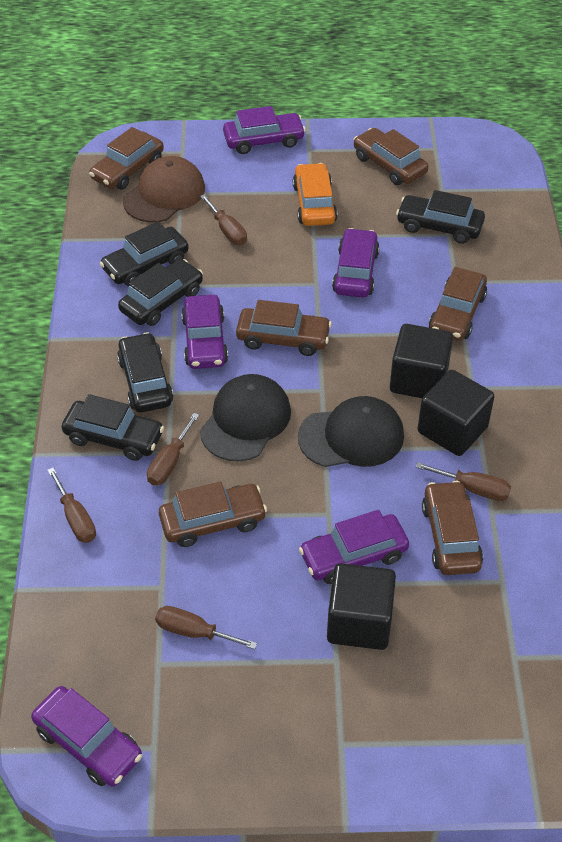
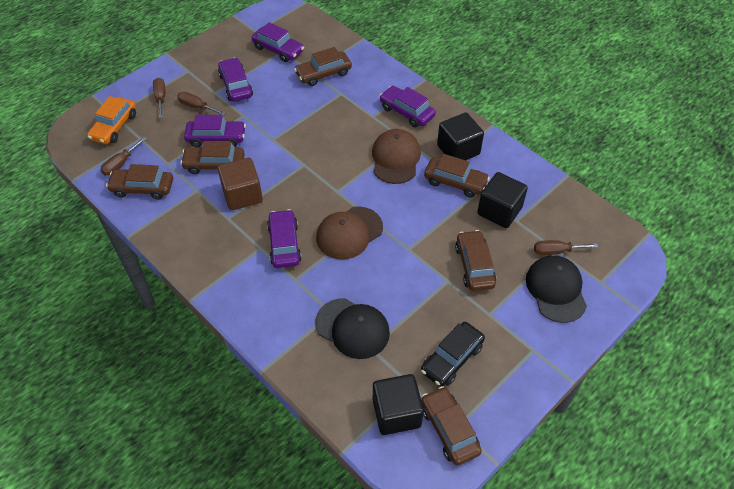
black car: [62,394,164,461] [99,221,189,286] [117,332,174,413] [118,259,203,326] [396,190,485,244] = 5 -> [421,322,485,387] = 1
brown cap: [123,156,205,222] = 1 -> [316,206,383,260] [372,129,421,184] = 2
brown cube: none = 0 -> [218,158,263,210] = 1
brown screwdriver: [48,467,96,543] [147,413,199,485] [155,606,257,649] [200,194,247,245] [416,462,511,501] = 5 -> [101,137,147,176] [153,78,165,118] [177,92,225,115] [534,240,598,255] = 4

